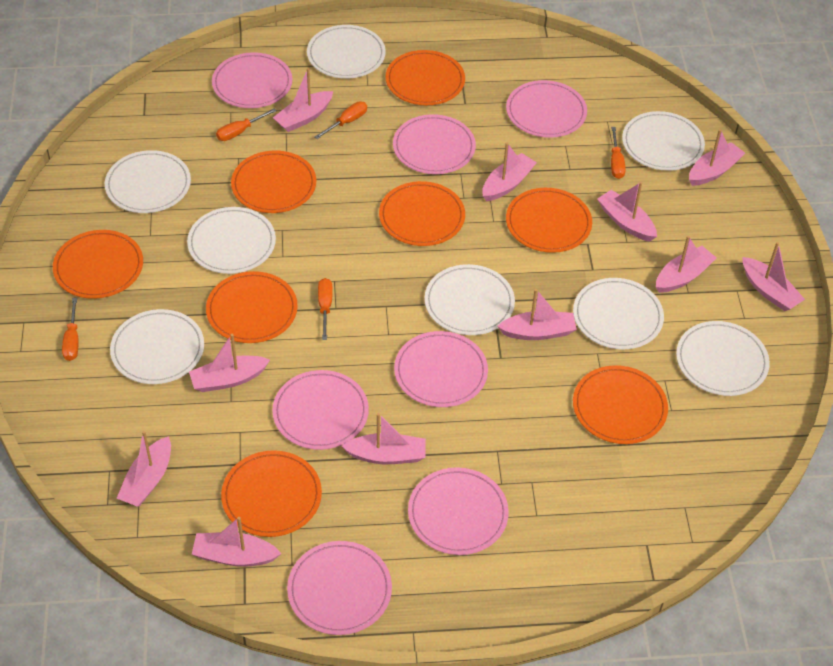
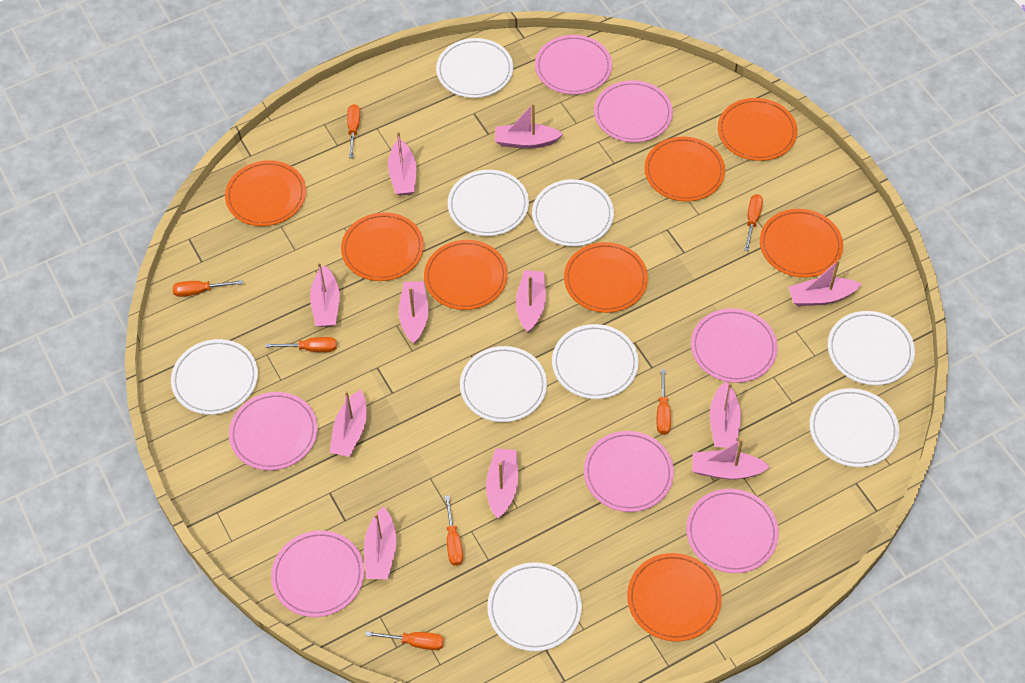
orange screwdriver: [62,298,79,361] [216,108,277,141] [315,101,367,139] [318,278,333,340] [611,127,626,179] = 5 -> [172,280,243,297] [265,337,337,352] [347,104,360,158] [365,631,444,650] [445,495,463,566] [657,369,671,435] [744,194,763,251] = 7
white plate: [105,150,191,213] [110,309,204,384] [187,207,276,274] [307,25,386,79] [424,264,515,335] [573,278,664,349] [622,111,705,171] [676,321,770,396] = 8 -> [171,339,258,415] [436,38,513,98] [448,170,529,236] [460,346,547,422] [487,562,582,651] [532,179,614,246] [552,324,639,399] [810,388,899,467] [828,311,915,385] = 9

